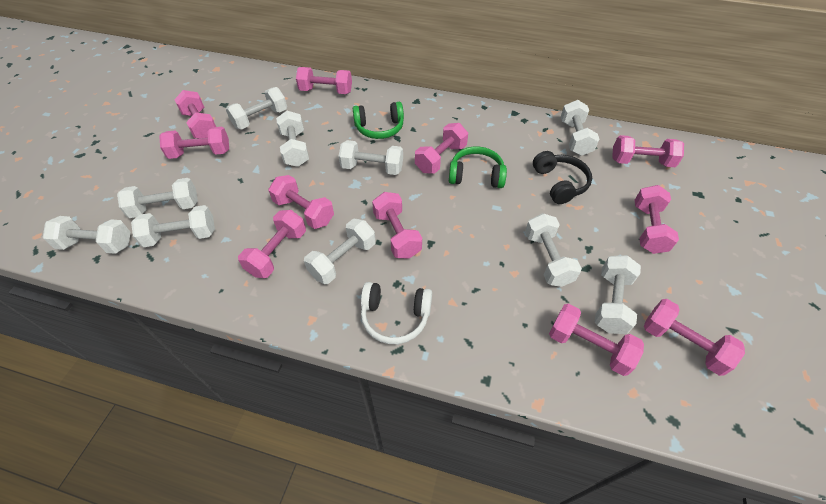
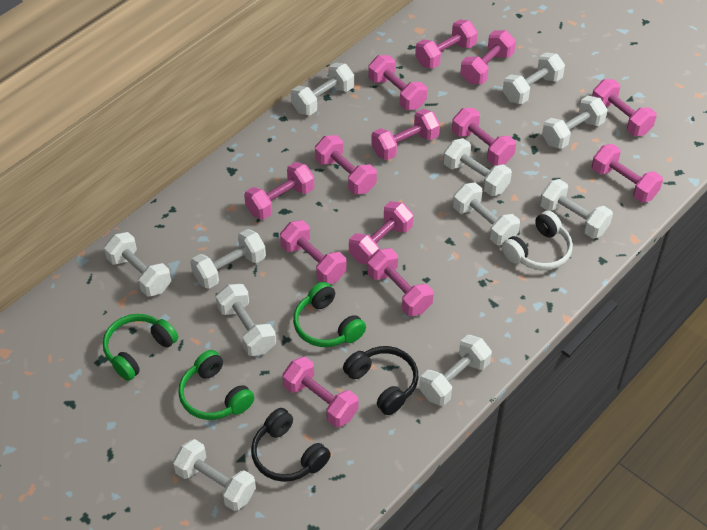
black headphones: [533,151,592,204] = 1 -> [251,408,331,482] [343,346,418,415] = 2
green headphones: [353,102,404,139] [449,147,507,188] = 2 -> [103,314,178,381] [178,350,254,420] [293,282,366,347] = 3
pink dumbbell: [159,127,229,159] [174,90,216,138] [238,210,306,278] [268,175,334,229] [296,67,352,94] [372,192,422,259] [415,123,468,174] [549,303,644,376] [612,135,684,167] [635,185,679,254] [644,299,745,376] = 11 -> [244,162,314,220] [280,220,346,284] [282,356,359,427] [315,135,377,195] [349,201,413,265] [368,55,427,110] [368,248,433,316] [371,109,440,160] [415,20,478,69] [452,108,516,165] [460,30,516,84] [592,79,657,136] [592,144,663,203] = 13
white dumbbell: [43,216,130,254] [117,178,198,218] [131,205,215,247] [226,87,287,129] [276,111,309,167] [304,219,376,284] [339,140,403,175] [525,213,582,287] [561,100,599,156] [595,255,641,334] = 10 -> [104,232,171,297] [173,439,256,511] [190,229,266,289] [216,284,276,356] [291,62,354,115] [419,335,492,406] [443,138,512,196] [453,183,520,245] [503,52,565,104] [540,179,613,238] [542,96,608,149] = 11

